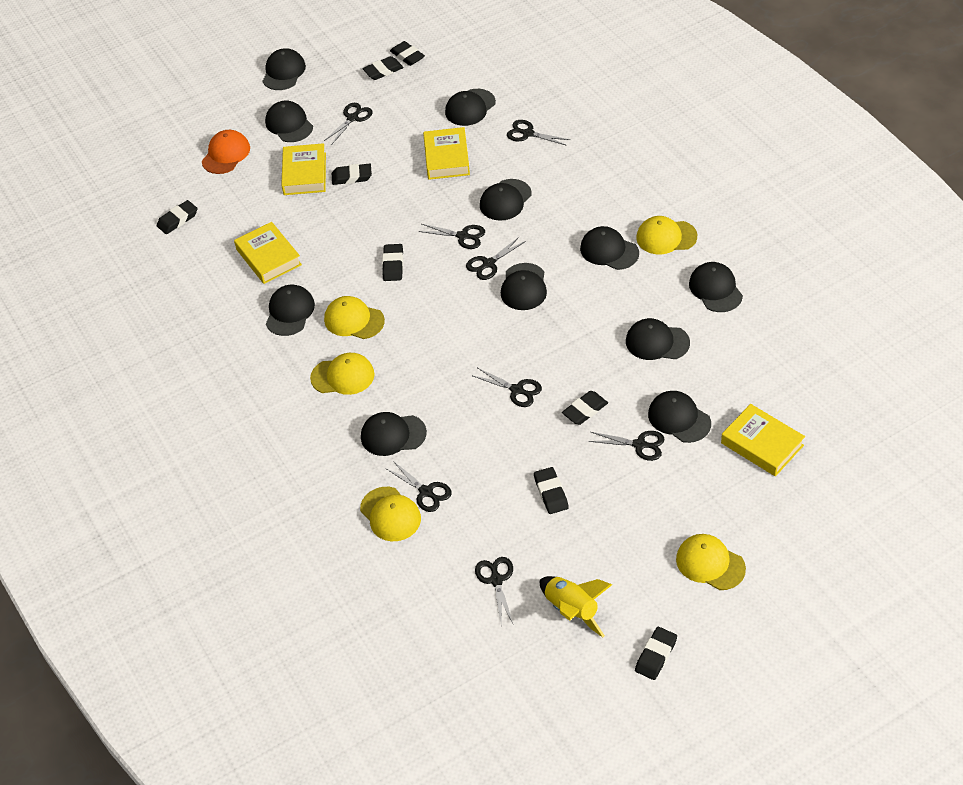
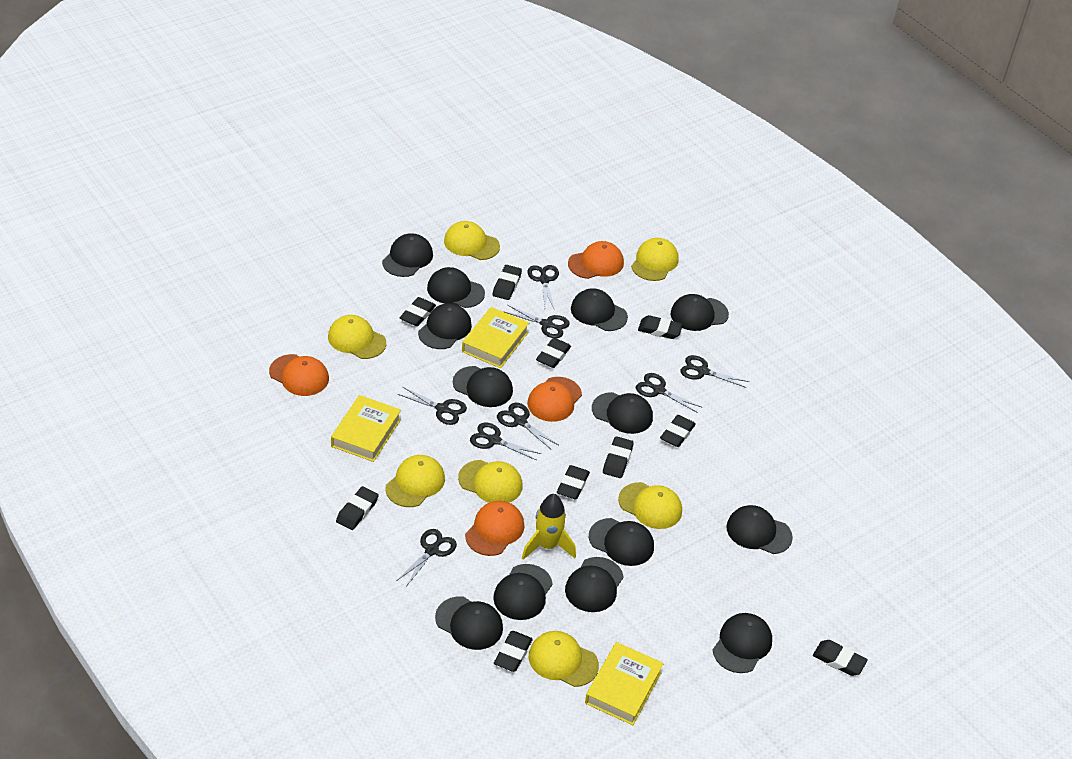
black cap: [263,48,306,90] [265,101,313,142] [266,285,315,336] [361,412,427,456] [445,89,496,126] [480,179,532,221] [501,263,547,310] [580,226,639,270] [626,318,690,360] [648,391,711,443] [689,262,743,312] = 11 -> [382,233,433,277] [418,303,472,349] [427,267,485,308] [435,596,503,650] [453,366,513,407] [493,564,553,620] [565,557,624,612] [571,288,628,331] [589,518,654,566] [592,392,653,434] [671,294,729,331] [713,613,772,673] [726,505,793,554] = 13
black eraser: [157,200,198,234] [332,164,372,185] [362,56,404,80] [382,244,403,281] [390,41,425,66] [534,467,569,514] [562,391,608,425] [635,627,677,680] = 8 -> [336,486,379,530] [400,297,436,326] [493,265,522,300] [494,631,533,672] [536,338,571,368] [557,465,590,500] [603,436,634,478] [638,315,683,339] [660,415,696,447] [813,640,868,676] = 10
orange cap: [202,130,250,174] = 1 -> [269,354,329,396] [465,501,524,556] [527,377,582,422] [568,241,624,279] = 4
yellow book: [234,222,302,284] [281,143,326,195] [423,127,470,180] [721,404,805,476] = 4 -> [331,395,401,462] [462,307,529,368] [585,642,664,725] = 3
yellow cap: [310,353,374,395] [324,296,385,339] [360,487,421,541] [636,216,697,254] [676,534,746,590] = 5 -> [328,315,386,359] [385,455,445,507] [444,221,500,260] [458,460,523,503] [528,631,599,687] [618,482,682,529] [631,238,679,281] = 7

